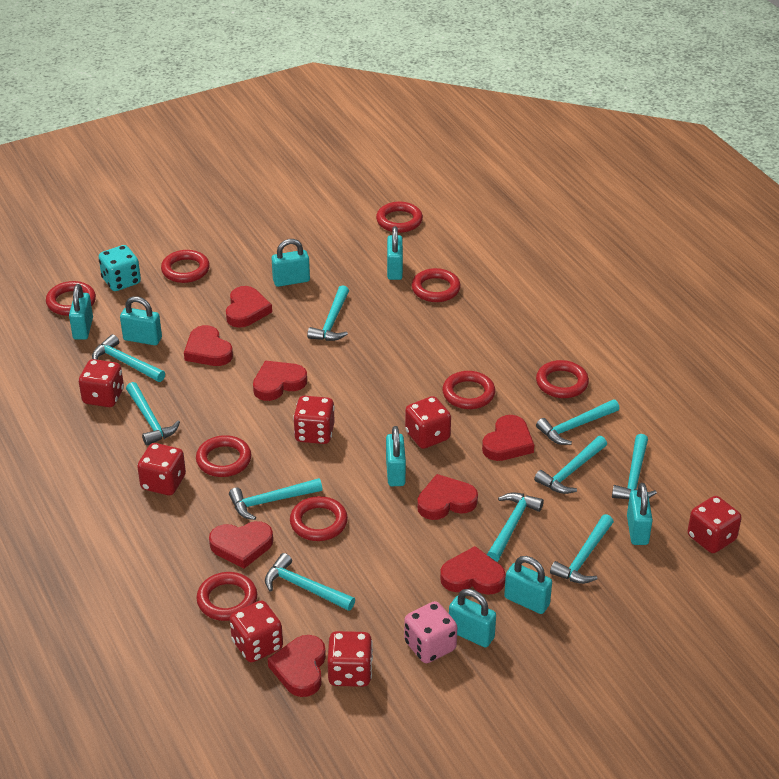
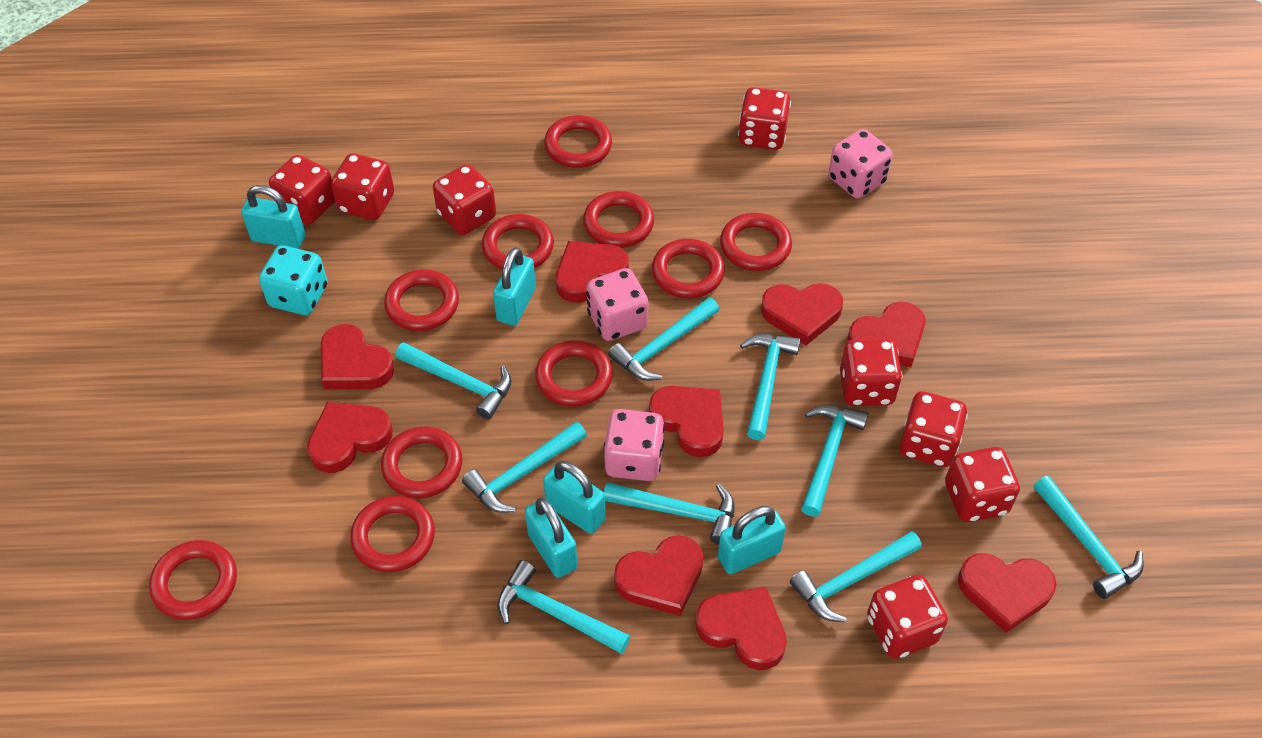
pink dice: [404,601,457,663] = 1 -> [586,268,648,341] [603,409,665,481] [828,129,893,198] = 3
red dice: [79,359,124,407] [137,443,186,495] [230,600,283,662] [293,396,335,444] [327,631,373,687] [405,396,451,449] [688,496,742,553] = 7 -> [269,155,335,225] [331,153,394,220] [433,164,496,235] [738,87,791,150] [840,339,902,406] [867,575,948,659] [900,391,968,467] [945,447,1020,522] = 8
red heart: [184,325,233,366] [209,521,273,569] [226,286,272,328] [253,361,307,401] [268,635,326,697] [417,474,478,520] [440,546,506,595] [482,415,534,461] = 8 -> [307,402,393,473] [321,324,394,390] [556,241,629,303] [614,535,703,616] [649,386,724,457] [695,587,787,670] [761,283,843,345] [848,302,925,367] [958,553,1056,633] = 9
red ring: [46,281,96,316] [161,250,210,283] [196,435,251,477] [196,572,257,621] [290,496,348,541] [376,202,423,233] [412,268,461,302] [442,371,495,409] [536,360,589,398] = 9 -> [149,540,237,620] [350,496,435,572] [381,426,463,498] [384,269,459,331] [482,214,554,270] [535,340,613,407] [544,115,612,168] [583,191,654,248] [652,239,725,298] [720,213,792,271] = 10
turquoise hammer: [92,334,165,382] [126,382,180,446] [229,478,322,520] [265,553,355,611] [307,286,349,341] [487,492,544,562] [534,436,607,494] [536,399,619,445] [550,514,614,584] [612,434,657,499] = 10 -> [395,342,511,419] [462,421,587,513] [497,560,631,654] [604,482,735,545] [608,297,719,381] [740,334,801,440] [790,531,922,623] [801,405,868,517] [1034,476,1144,599] = 9
turquoise padlock: [69,284,93,340] [120,296,162,345] [272,239,310,287] [386,426,406,486] [387,226,403,280] [449,589,496,648] [504,556,552,614] [627,483,653,545] = 8 -> [241,185,305,249] [493,247,536,326] [525,498,578,578] [543,461,606,534] [718,506,786,574] = 5

